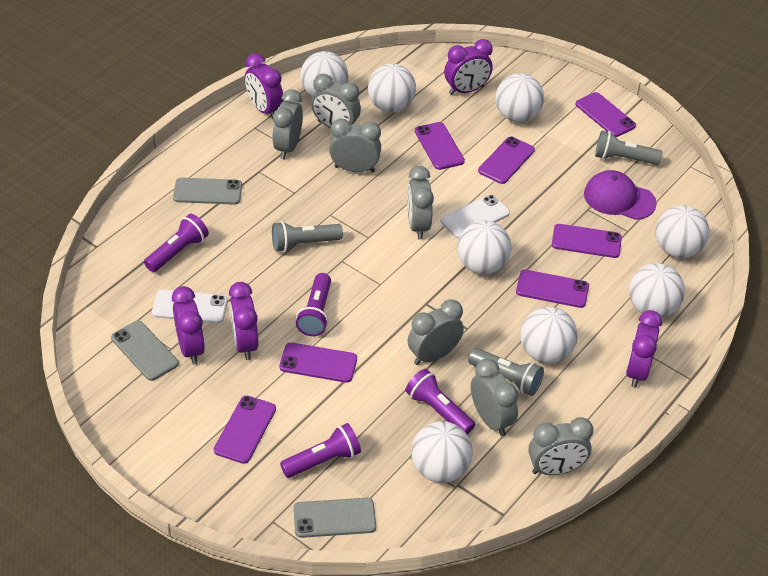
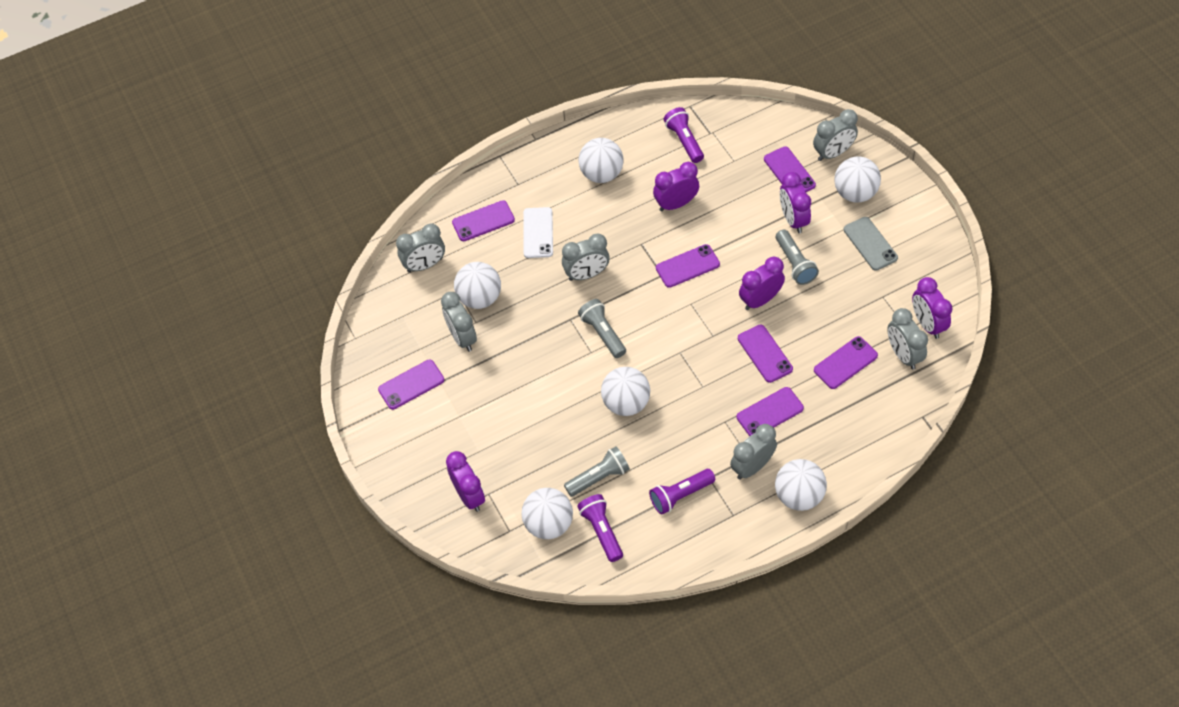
grey clock: [272,89,303,159] [311,74,361,128] [329,118,381,173] [407,166,434,239] [408,299,464,365] [471,358,519,436] [528,417,594,475] = 7 -> [396,223,445,273] [441,292,477,351] [562,233,610,281] [730,424,777,480] [813,109,858,161] [887,308,928,370] = 6
grey phone: [111,321,179,381] [173,178,242,205] [293,498,376,538] = 3 -> [843,217,898,271] = 1
purple cap: [584,170,657,220] = 1 -> none = 0
purple flashlight: [144,214,209,272] [280,423,361,478] [296,273,331,336] [405,369,475,434] = 4 -> [577,494,623,562] [649,469,715,515] [663,107,704,163] = 3
white ball: [300,51,349,96] [368,64,416,113] [411,421,473,483] [457,221,511,274] [496,73,544,122] [520,307,578,364] [629,263,685,318] [655,205,709,258] = 8 -> [454,262,501,309] [522,488,573,539] [579,138,624,183] [601,367,650,416] [775,459,827,511] [834,156,881,203] = 6
white phone: [152,289,228,323] [441,195,510,239] = 2 -> [523,207,553,258] = 1

